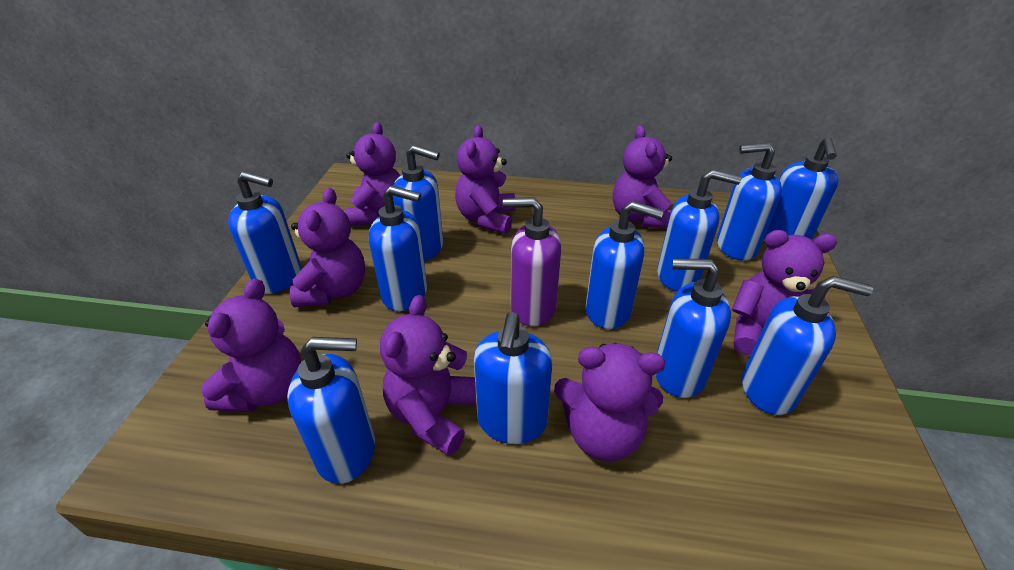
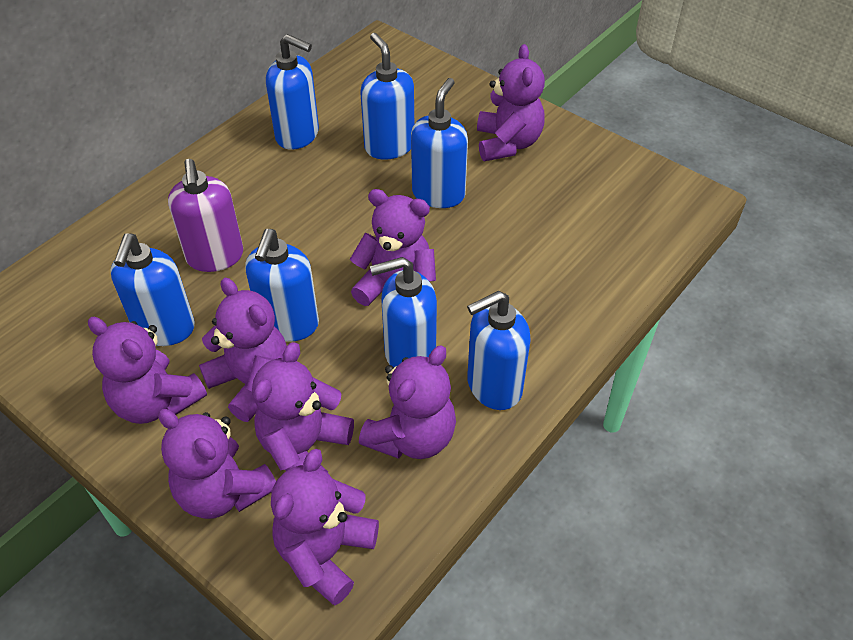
blue soap dispenser: [228,171,301,294] [287,337,375,484] [369,186,427,311] [393,145,443,261] [474,312,552,444] [585,201,664,329] [655,258,731,398] [657,169,742,291] [717,143,782,261] [742,276,873,415] [764,137,839,240] = 11 -> [111,233,195,346] [245,229,319,342] [266,34,319,150] [361,33,414,160] [370,257,437,367] [411,78,468,208] [467,291,531,410] = 7

